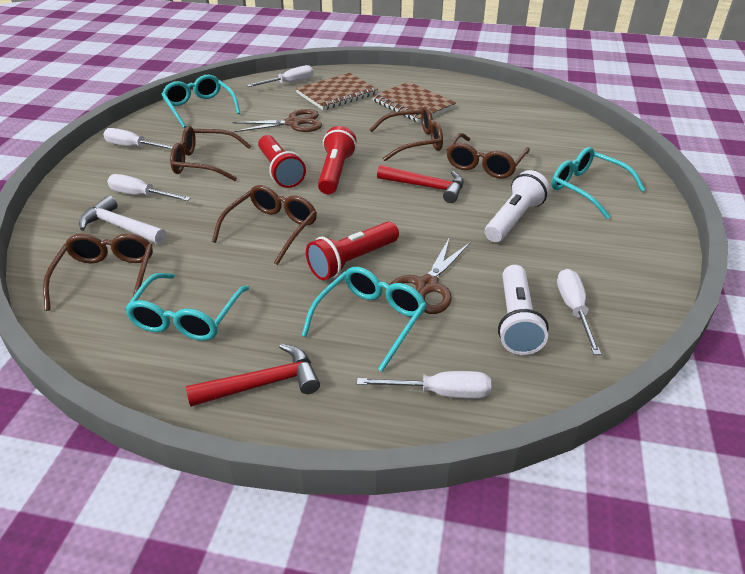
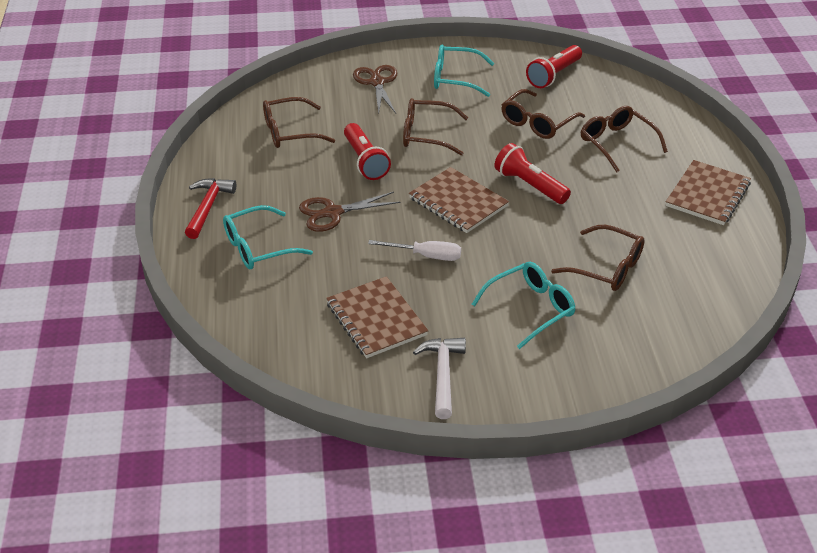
brown notebook: [296,73,378,110] [372,82,456,123] = 2 -> [326,276,428,358] [409,167,509,233] [666,160,751,225] = 3
red hammer: [186,343,320,407] [377,165,463,203] = 2 -> [185,178,236,239] = 1
turquoise glasses: [125,273,250,341] [161,75,240,128] [301,267,427,372] [552,147,646,219] = 4 -> [223,205,313,269] [434,45,494,97] [472,262,575,349] = 3
white flashlight: [485,170,550,242] [498,265,549,355] = 2 -> none = 0
white screwdriver: [103,128,173,149] [107,174,191,201] [247,65,314,87] [357,371,491,399] [557,269,601,355] = 5 -> [368,240,461,261] = 1

